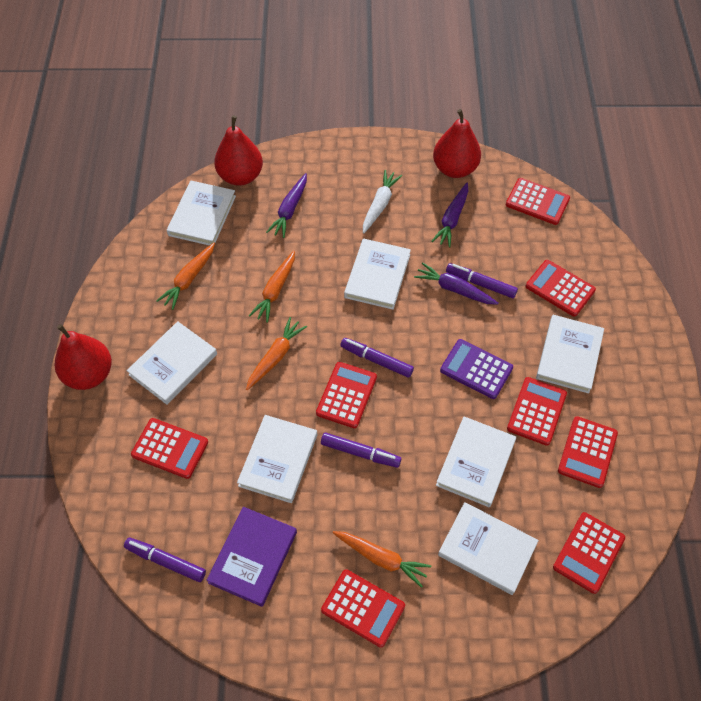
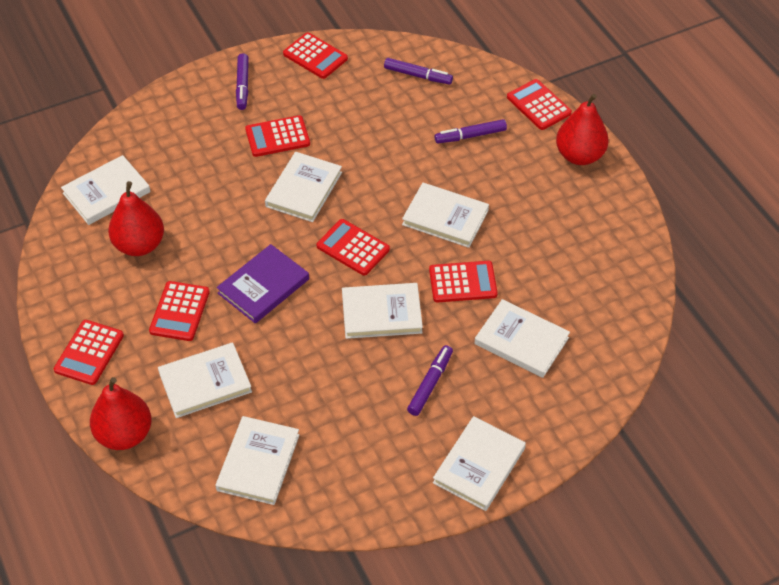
orange carrot: [156,243,215,310] [246,317,307,390] [249,251,295,322] [332,531,431,588] = 4 -> none = 0
purple calculator: [440,339,513,399] = 1 -> none = 0
purple carrot: [266,173,307,238] [414,262,498,305] [431,183,468,248] = 3 -> none = 0
red calculator: [131,418,208,479] [316,362,377,428] [321,569,405,648] [506,178,570,225] [507,377,567,446] [526,260,596,317] [553,512,625,594] [558,416,618,488] = 8 -> [54,320,124,385] [149,281,210,341] [245,115,310,157] [283,32,348,79] [317,219,390,276] [429,261,498,303] [507,79,572,130] = 7
white book: [127,321,217,405] [167,181,236,245] [237,415,317,503] [344,239,411,310] [436,417,516,507] [438,502,539,595] [536,315,604,394] = 7 -> [61,155,151,225] [158,342,252,418] [215,416,300,505] [265,152,342,222] [342,283,423,339] [402,183,489,248] [433,416,526,511] [474,299,570,378] = 8
white carrot: [363,170,402,234] = 1 -> none = 0

